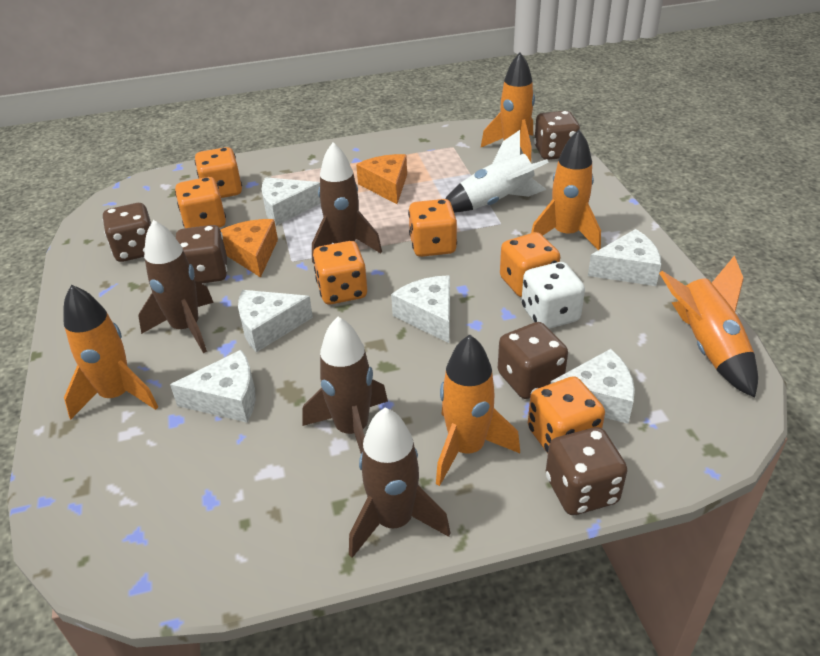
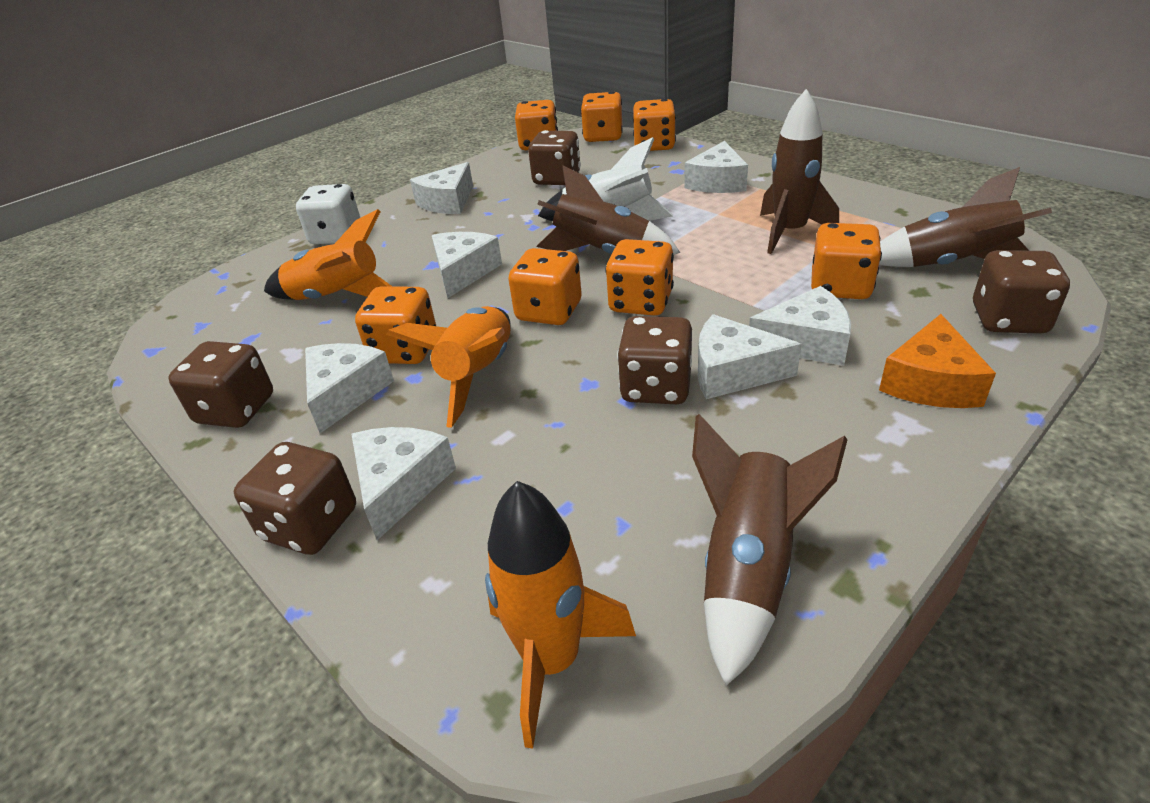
orange cheese: [221,219,278,278] [356,154,407,204] = 2 -> [879,314,996,408] = 1
orange dice: [175,177,226,228] [195,147,242,198] [313,241,367,304] [408,199,457,257] [500,232,560,297] [528,376,605,453] = 6 -> [355,286,436,364] [508,248,582,325] [515,100,558,150] [581,91,623,142] [605,239,674,316] [633,99,676,151] [811,223,882,299] = 7
orange rocket: [63,285,158,420] [436,335,520,486] [481,52,535,162] [531,130,601,250] [659,255,758,398] = 5 -> [264,209,391,300] [386,306,510,428] [485,481,636,749] = 3
white cheese: [170,350,255,422] [238,290,313,352] [261,177,321,226] [391,275,450,343] [551,349,635,424] [588,229,661,286] = 6 -> [305,343,394,433] [352,427,456,540] [410,162,473,214] [432,232,502,298] [685,141,748,193] [698,314,801,399] [749,286,851,366] = 7

